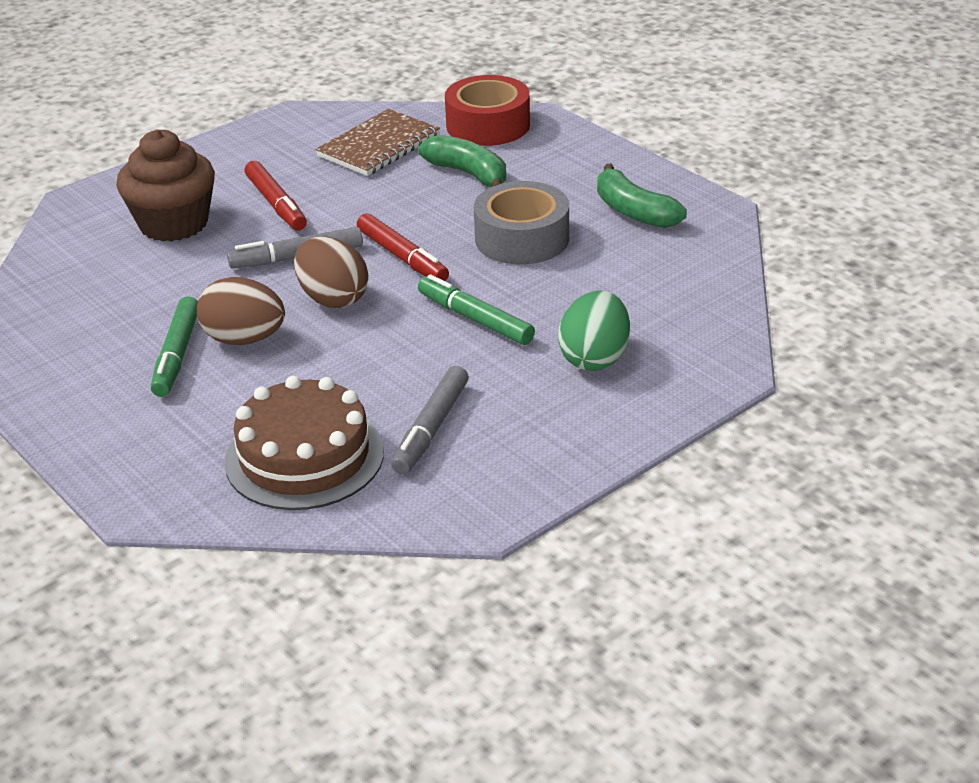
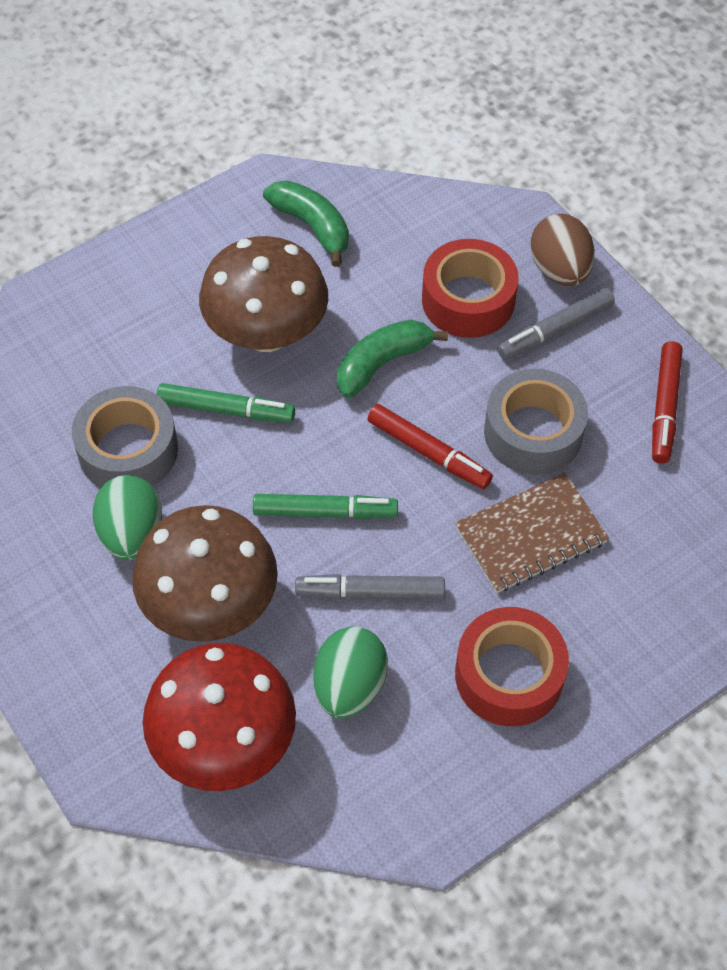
brown cake: [225,376,384,510] = 1 -> none = 0
brown cupcake: [116,129,215,242] = 1 -> none = 0
brown egg: [197,277,285,345] [294,237,368,308] = 2 -> [530,214,595,286] = 1
brown mushroom: none = 0 -> [132,505,278,642] [199,236,328,352] = 2
green egg: [558,291,630,371] = 1 -> [93,475,162,560] [313,626,388,718] = 2
grey tape: [474,181,569,264] = 1 -> [72,386,178,488] [484,369,588,475] = 2
red mushroom: none = 0 -> [143,643,296,791] = 1
red tape: [445,75,530,146] = 1 -> [422,239,518,338] [455,607,569,726] = 2

